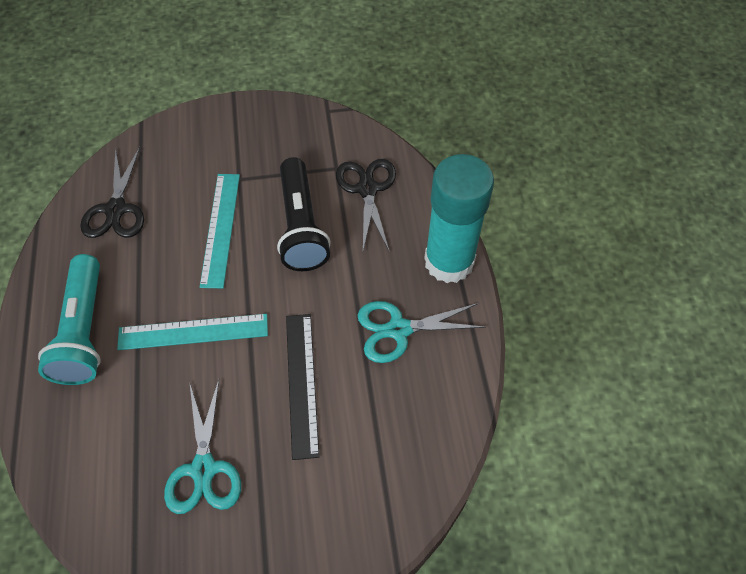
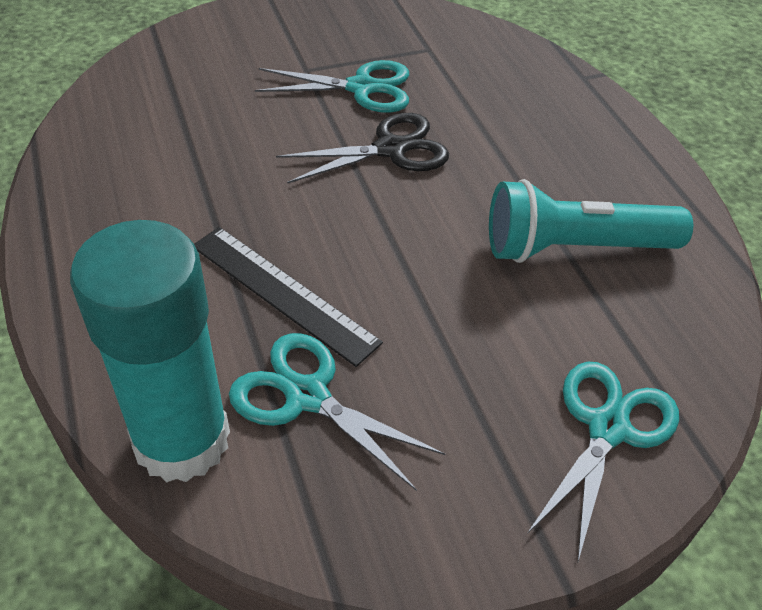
black flashlight: [277,157,330,271] = 1 -> none = 0
black scissors: [80,147,144,238] [336,159,396,250] = 2 -> [276,113,449,184] = 1
turquoise ruler: [117,314,268,350] [200,174,240,288] = 2 -> none = 0
turquoise scissors: [164,379,241,514] [358,301,486,363] = 2 -> [229,333,445,491] [255,60,409,113] [527,362,679,561] = 3

